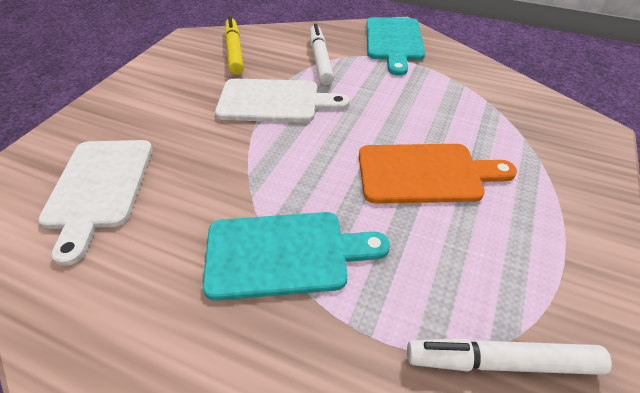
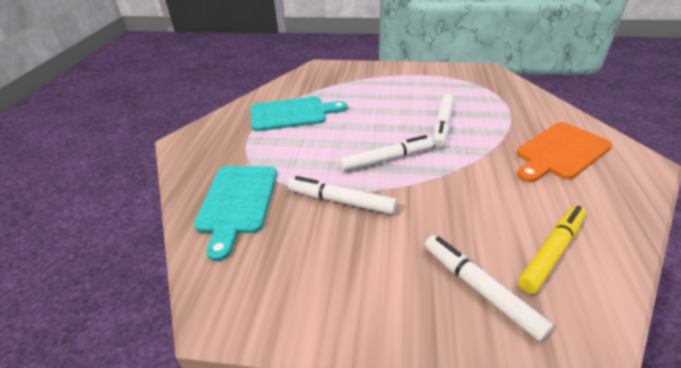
white cutting board: [38,140,153,266] [215,79,350,123] = 2 -> none = 0
white marker: [310,24,334,85] [407,338,612,375] = 2 -> [288,176,397,215] [339,135,434,172] [425,235,553,342] [433,94,454,148] = 4

